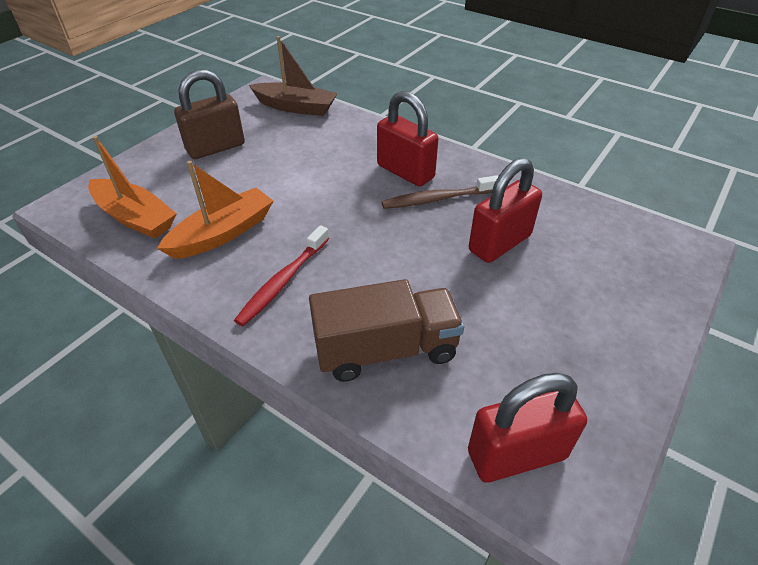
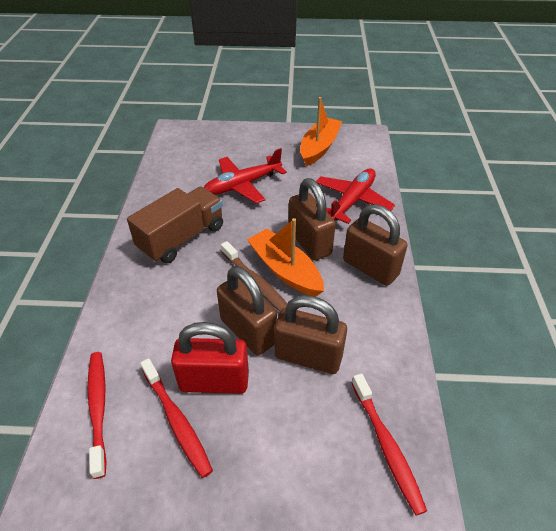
brown boat: [249,36,338,116] = 1 -> none = 0
brown padlock: [174,69,245,159] = 1 -> [217,266,277,355] [274,295,347,374] [289,178,336,260] [343,204,408,286] = 4
red padlock: [377,91,439,187] [468,373,587,483] [469,158,542,263] = 3 -> [171,322,249,394] = 1
red plane: none = 0 -> [204,148,287,204] [316,168,395,224] = 2
red toothbrush: [234,225,329,326] = 1 -> [87,352,107,479] [140,358,213,478] [352,373,427,516] = 3

